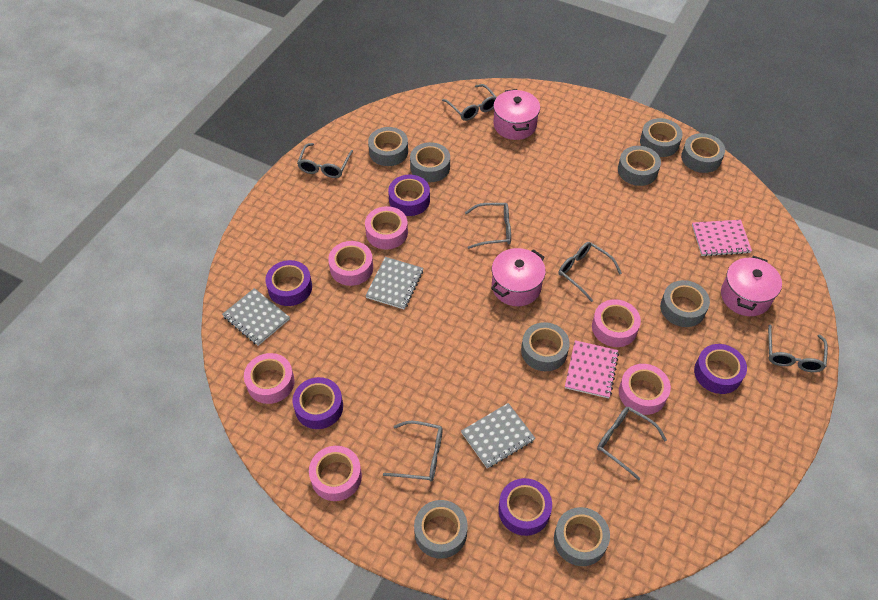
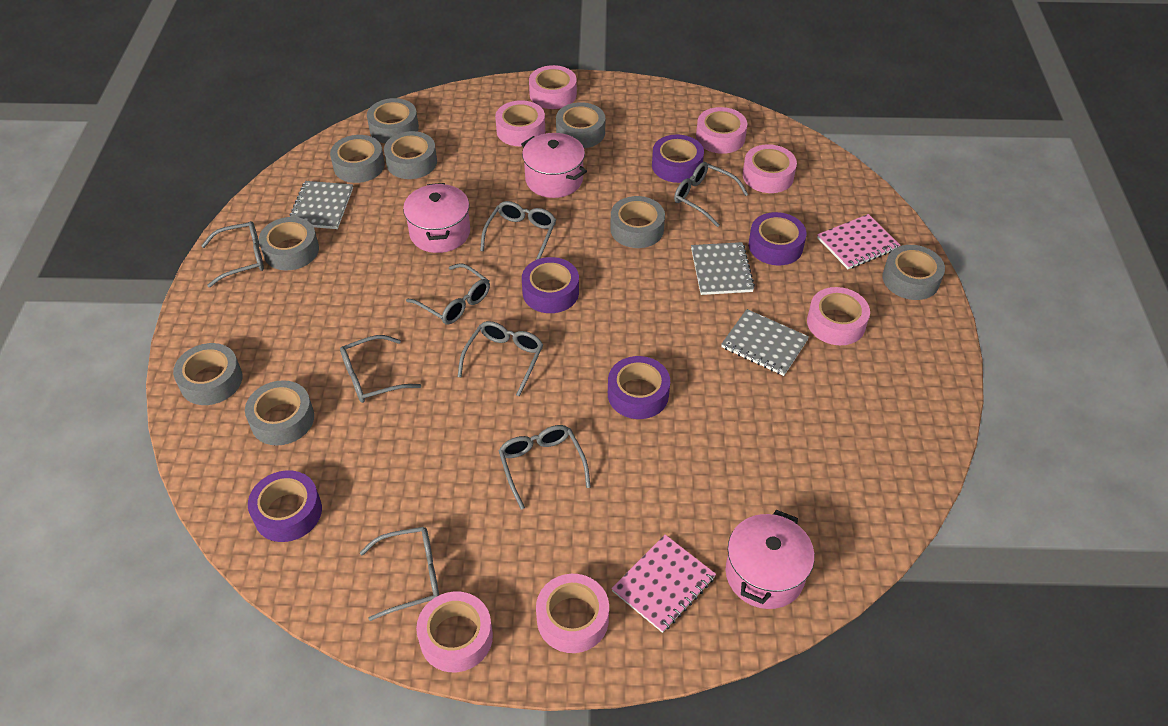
grey glasses: [297,143,353,178] [383,421,443,481] [442,84,497,121] [465,203,511,249] [559,242,622,302] [597,407,667,481] [768,325,828,372] = 7 -> [201,221,264,287] [340,335,421,403] [360,527,439,621] [406,263,490,325] [458,321,543,396] [480,201,556,260] [498,425,591,510] [674,162,749,227] = 8
pink tape: [244,353,295,404] [309,446,362,501] [328,241,373,286] [365,206,408,250] [592,299,641,347] [619,364,671,415] = 6 -> [416,591,493,672] [495,100,545,146] [529,65,577,109] [536,574,609,653] [696,107,747,154] [743,144,797,193] [807,287,870,345] = 7

